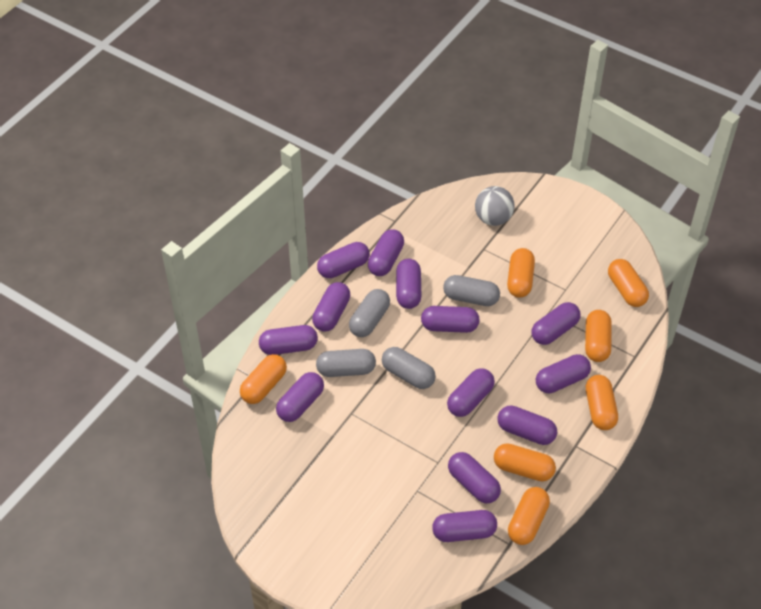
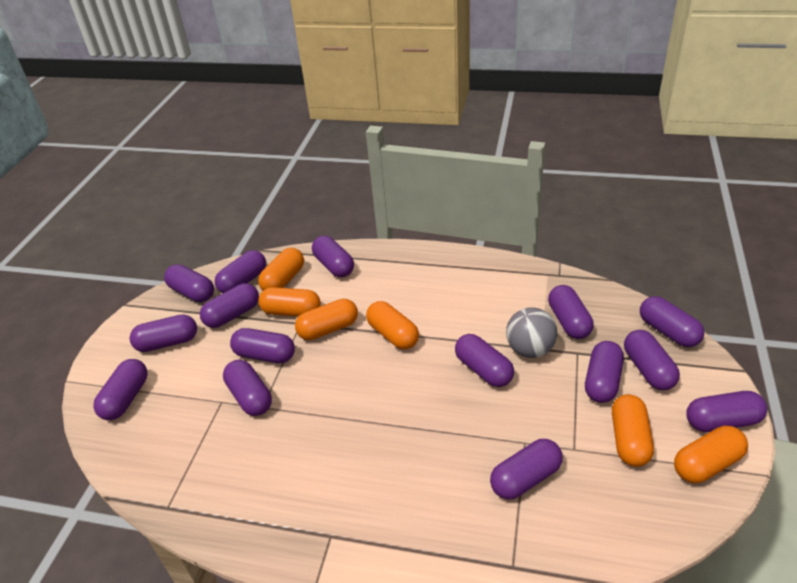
grey capsule: [316,349,376,377] [349,289,390,337] [382,347,436,389] [443,275,500,306] = 4 -> none = 0
orange capsule: [240,354,287,404] [494,444,556,481] [507,248,535,298] [508,487,550,545] [585,310,612,362] [586,375,618,430] [608,259,649,307] = 7 -> [258,248,304,290] [258,287,321,317] [295,299,358,340] [366,301,419,349] [612,394,654,467] [674,426,748,483] = 6
purple capsule: [259,325,318,355] [276,372,324,422] [312,282,350,332] [317,242,370,278] [368,229,404,276] [396,258,421,309] [421,306,480,333] [432,510,497,542] [447,368,495,417] [448,452,501,503] [497,405,557,445] [532,302,580,345] [536,354,591,393] = 13 -> [93,359,148,420] [130,314,197,352] [164,264,214,302] [200,283,259,328] [215,250,266,293] [223,360,272,416] [230,328,295,363] [312,236,354,277] [455,334,514,387] [490,439,563,499] [548,285,594,339] [585,341,624,403] [624,330,680,390] [640,296,705,347] [686,391,767,432] = 15

